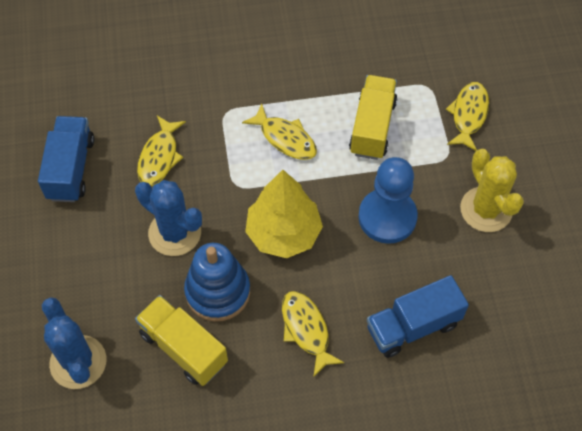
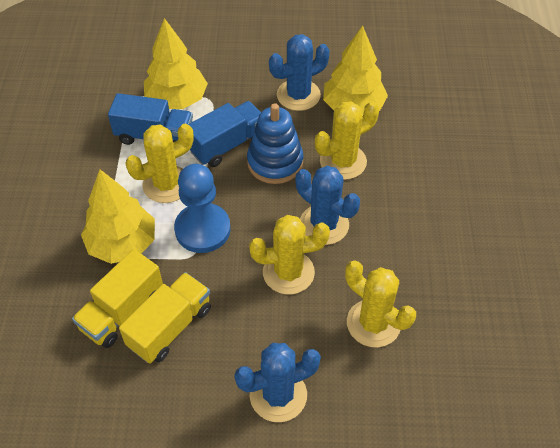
blue cactus: [42,297,106,389] [135,180,202,256] = 2 -> [234,343,321,422] [269,34,330,111] [296,166,360,245] = 3
yellow cactus: [460,149,524,232] = 1 -> [125,124,194,203] [249,215,330,294] [315,101,379,180] [345,261,416,347] = 4
yellow fish: [137,116,186,186] [242,104,317,160] [282,291,344,377] [446,82,489,151] = 4 -> none = 0
yellow tree: [245,170,323,258] = 1 -> [81,169,155,264] [144,18,208,109] [323,25,388,116] = 3

